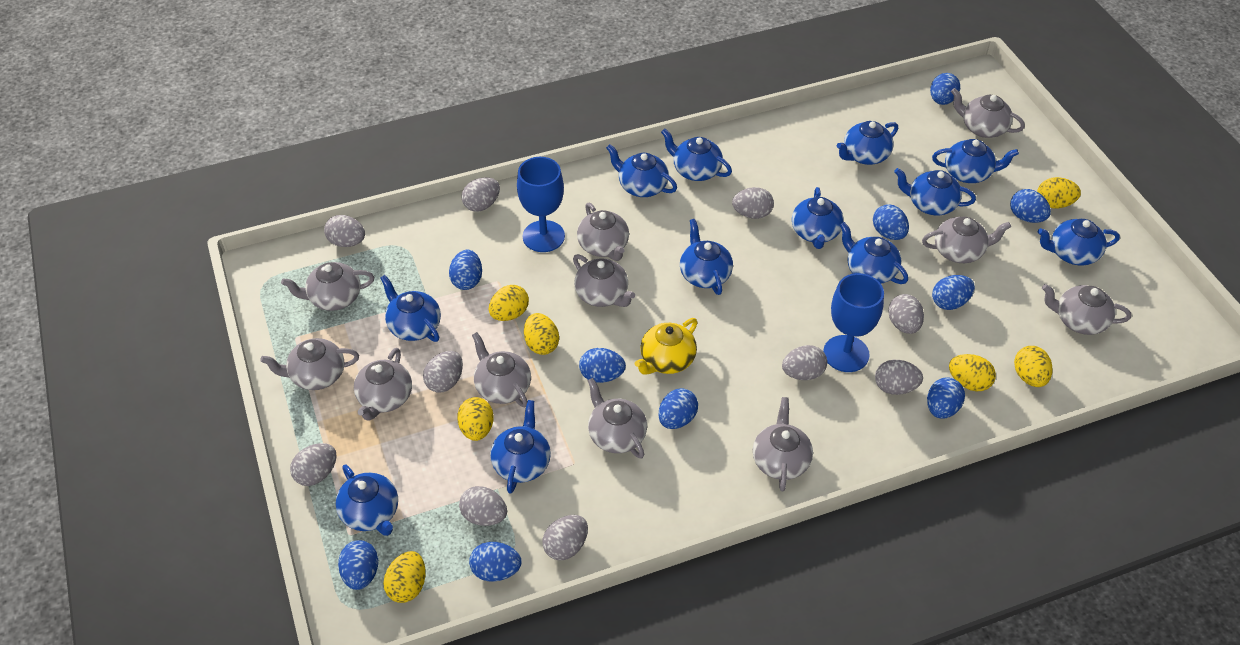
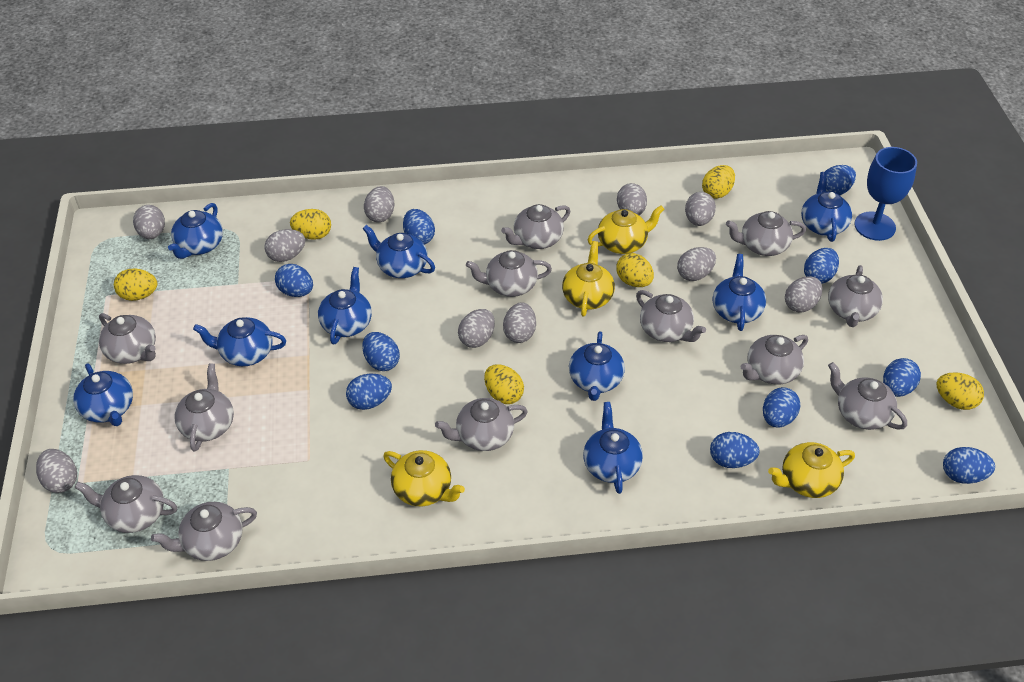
blue goblet: [517,157,565,252] [823,273,884,372] = 2 -> [854,147,917,241] = 1
blue teapot: [335,464,398,536] [380,275,441,342] [490,400,551,494] [606,144,677,197] [661,129,732,181] [680,219,733,295] [792,187,844,249] [837,121,898,165] [840,222,908,284] [894,168,976,215] [932,139,1019,183] [1038,219,1120,266] = 12 -> [74,363,133,426] [168,203,223,259] [193,317,286,366] [318,267,372,344] [363,225,435,278] [569,331,625,401] [583,402,643,494] [713,254,766,331] [801,172,852,242] = 9
grey teapot: [260,338,359,390] [281,262,374,311] [354,348,412,421] [472,332,531,407] [573,254,635,307] [577,203,629,261] [587,378,647,459] [753,397,813,491] [922,217,1011,263] [951,88,1025,138] [1042,284,1131,335] = 11 -> [74,475,177,533] [99,313,156,364] [151,502,257,561] [174,363,234,452] [435,398,528,451] [466,250,552,297] [501,204,570,249] [636,290,706,342] [726,211,806,256] [740,335,808,385] [828,265,883,327] [828,362,907,430] = 12
yellow egg: [383,551,425,603] [457,397,494,441] [489,285,529,321] [524,313,559,355] [949,354,996,391] [1014,346,1052,387] [1037,177,1081,208] = 7 -> [114,268,157,301] [290,209,331,240] [484,364,524,404] [616,253,654,287] [702,165,735,199] [936,372,984,410] = 6
yellow teapot: [635,318,697,375] = 1 -> [383,450,465,506] [562,241,615,316] [588,205,664,254] [768,442,855,498] = 4

